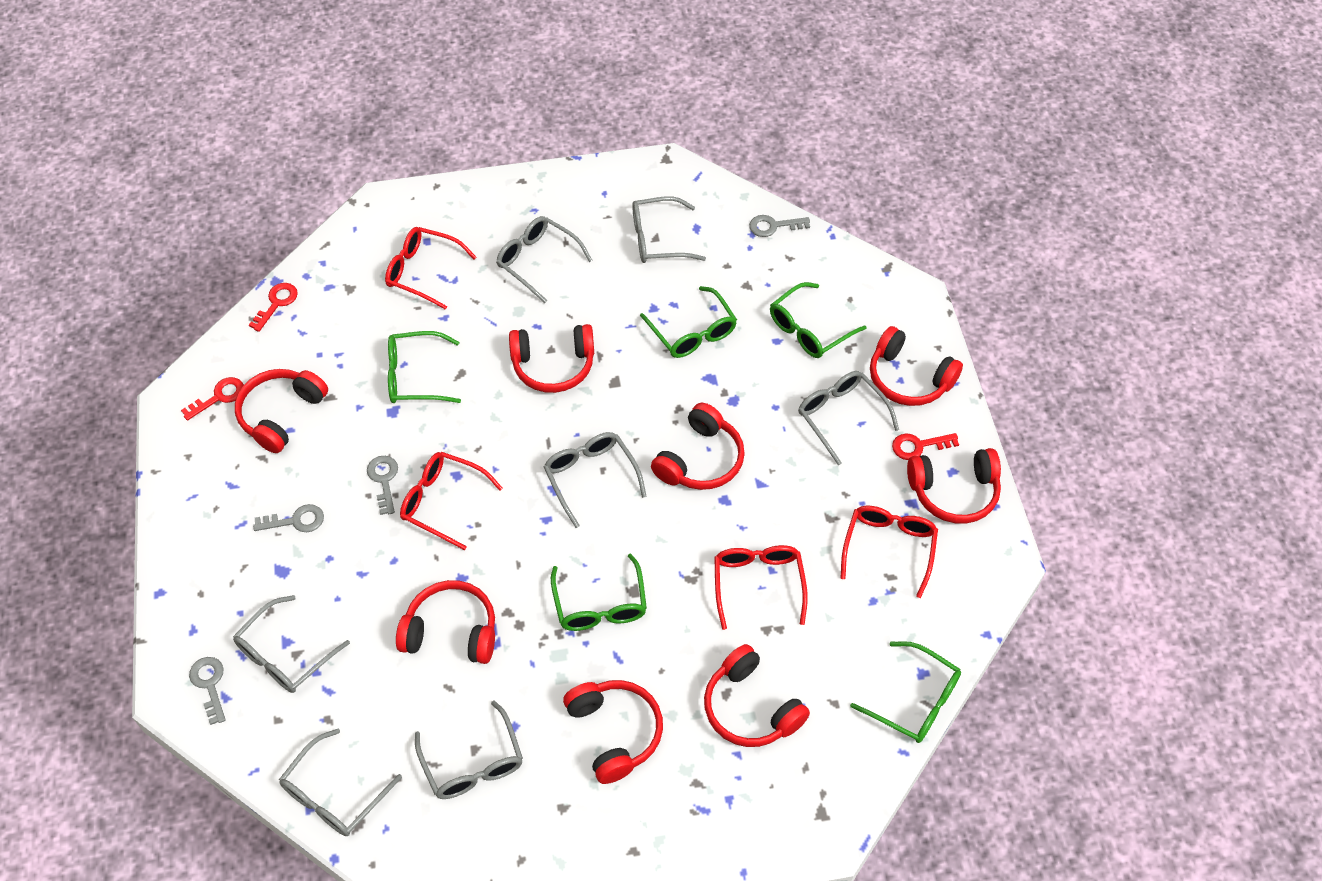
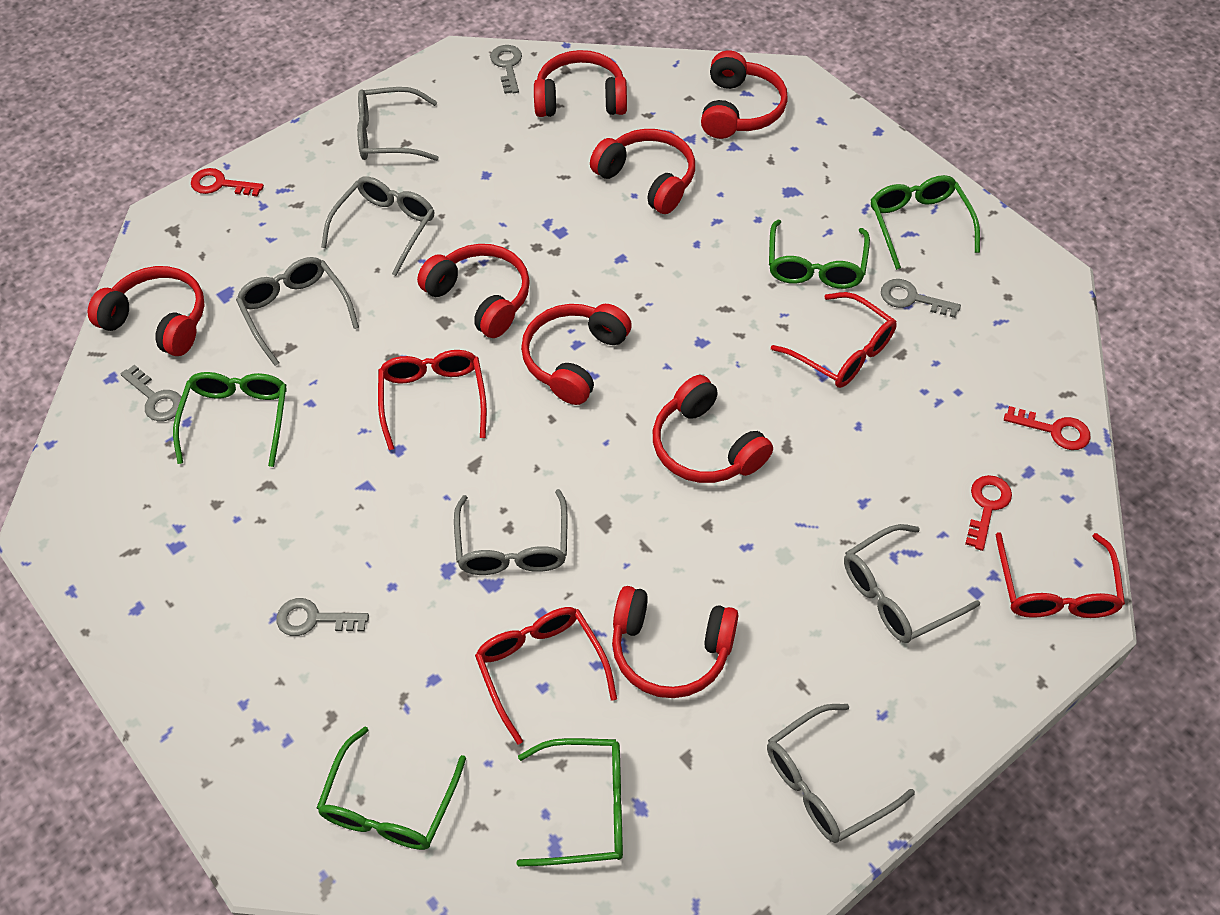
grey glasses: [233,595,350,693] [279,729,402,836] [415,701,523,799] [496,216,592,303] [544,432,647,528] [632,196,706,263] [798,371,899,465] = 7 -> [236,257,359,366] [321,177,434,276] [357,87,439,161] [454,489,567,575] [767,704,915,843] [844,524,980,643] = 6

